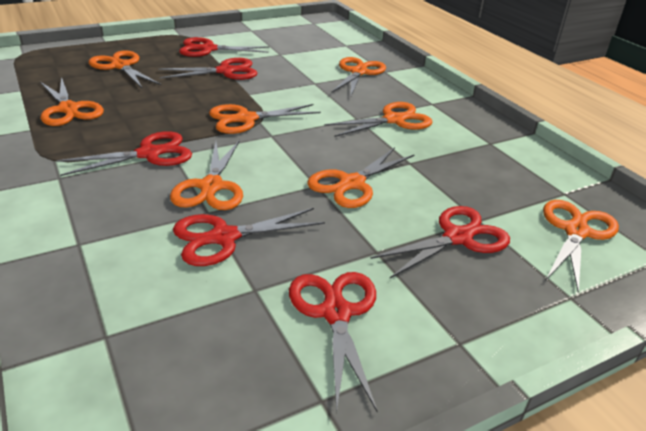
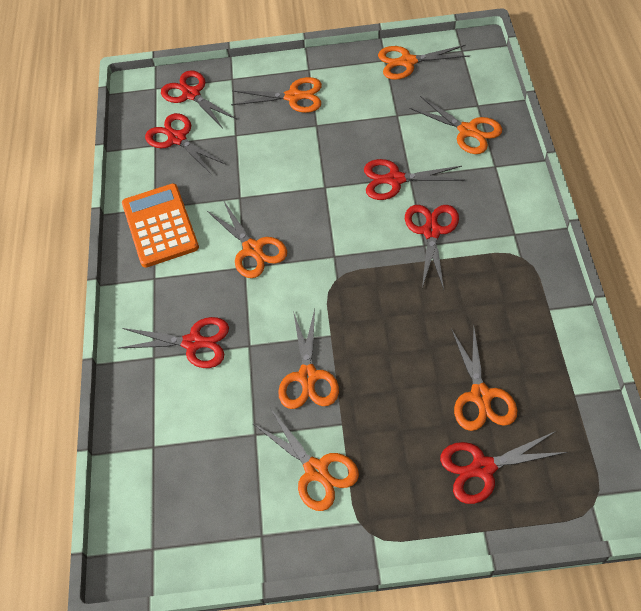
orange calculator: none = 0 -> [122,184,199,268] = 1
orange scissors: [40,77,104,126] [89,50,161,88] [170,140,243,210] [209,104,321,134] [307,147,415,208] [324,102,433,137] [331,57,386,96] [543,200,619,293] = 8 -> [207,200,287,278] [231,77,322,113] [253,408,359,511] [278,309,339,409] [378,45,470,80] [409,96,502,154] [451,327,517,431] = 7

